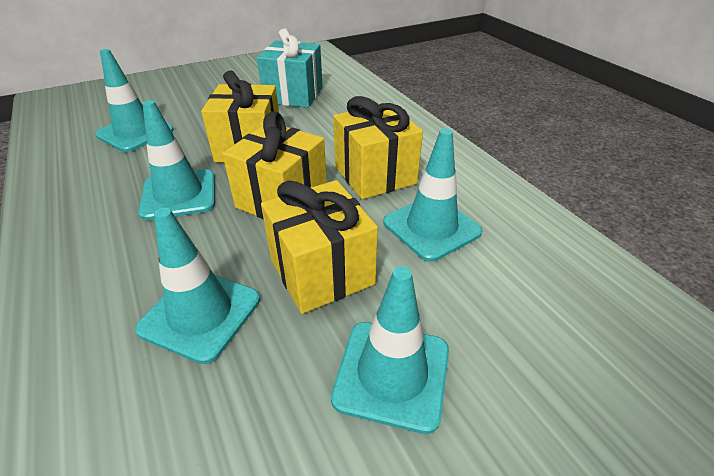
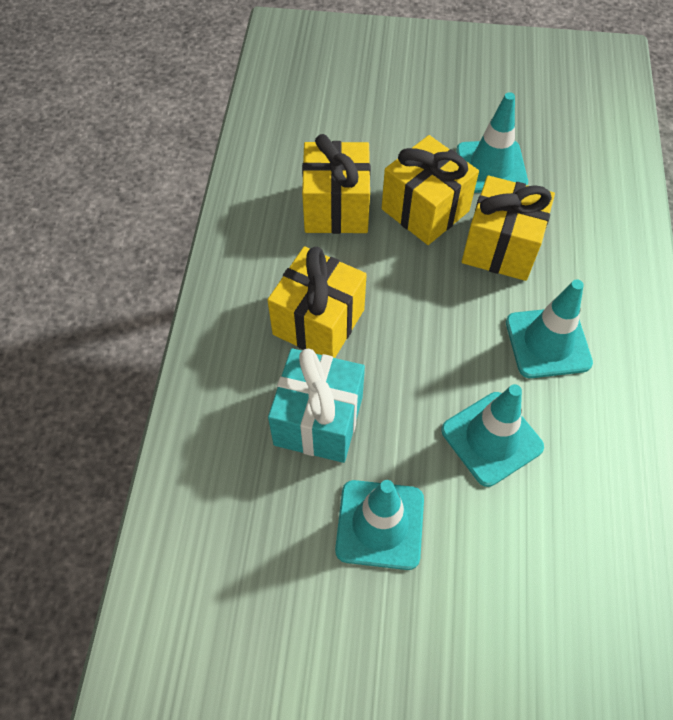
turquoise traffic cone: [95,49,174,152] [135,208,260,364] [139,100,215,220] [331,266,449,434] [383,128,483,262] = 5 -> [335,480,424,570] [441,384,544,487] [456,92,528,193] [506,279,593,378] = 4

